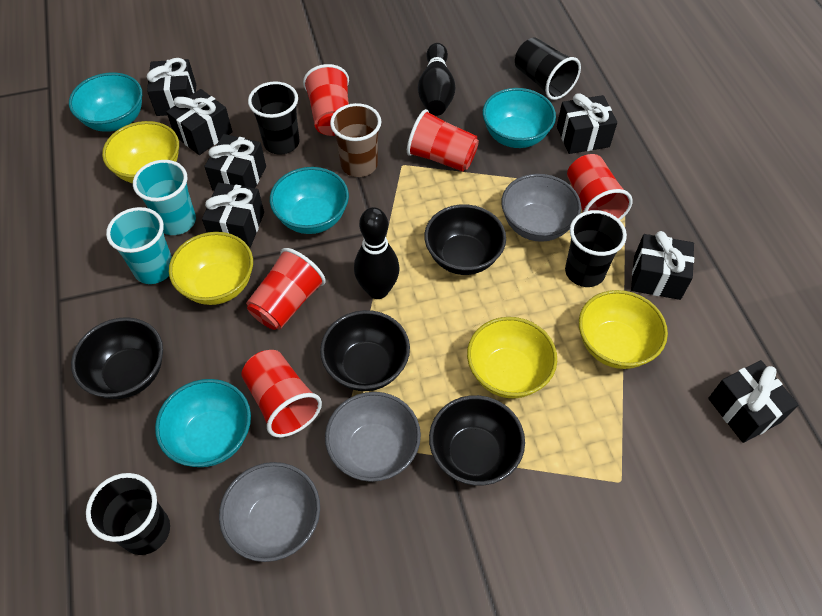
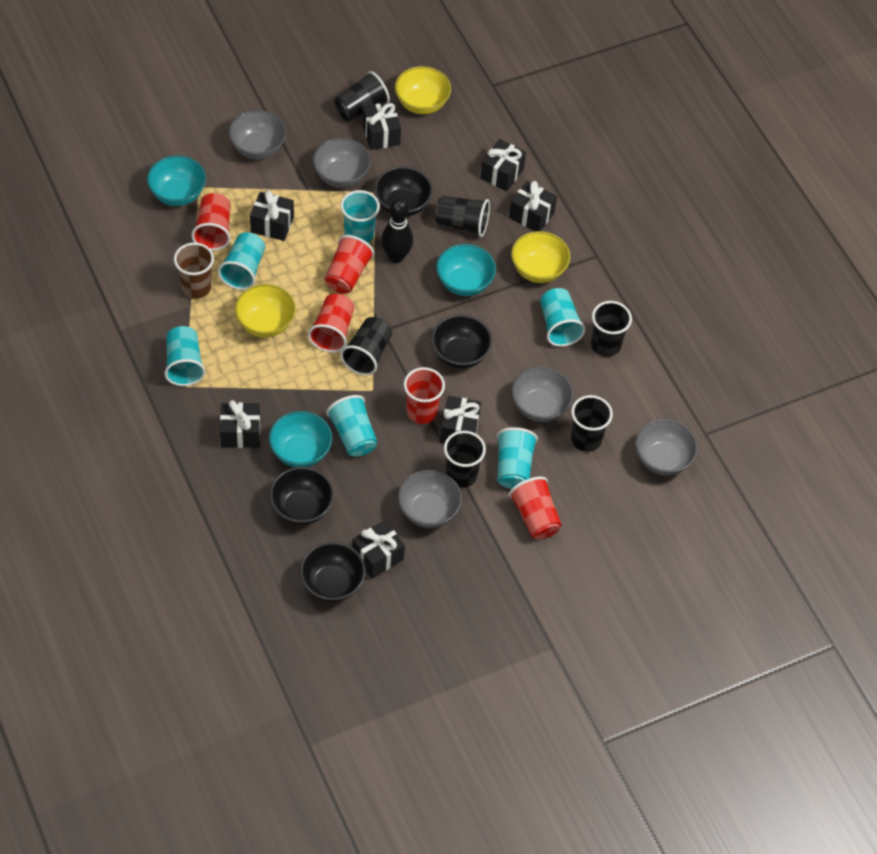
black bowling pin: [354,207,400,299] [418,43,456,116] = 2 -> [381,198,413,263] = 1
black cup: [86,473,170,555] [248,81,300,155] [515,38,581,100] [565,210,627,287] = 4 -> [334,71,390,122] [340,317,392,375] [435,196,490,237] [444,431,486,488] [571,395,613,452] [591,301,632,357] = 6
grey bowl: [219,462,320,562] [325,392,421,482] [501,174,581,242] = 3 -> [228,110,286,159] [313,138,371,188] [398,470,462,528] [512,367,573,422] [636,419,698,475] = 5
turquoise bowl: [69,73,142,132] [155,379,251,467] [270,167,349,234] [483,88,556,148] = 4 -> [147,155,206,206] [269,411,332,467] [436,244,496,296] = 3
turquoise cup: [106,207,172,284] [133,160,196,235] = 2 -> [164,326,206,386] [218,232,265,290] [326,395,377,457] [341,190,380,243] [497,427,538,489] [540,288,586,347] = 6
yellow bowl: [102,121,179,183] [169,232,253,305] [467,317,557,398] [579,290,668,369] = 4 -> [235,284,296,338] [395,66,451,114] [511,231,570,283] = 3

